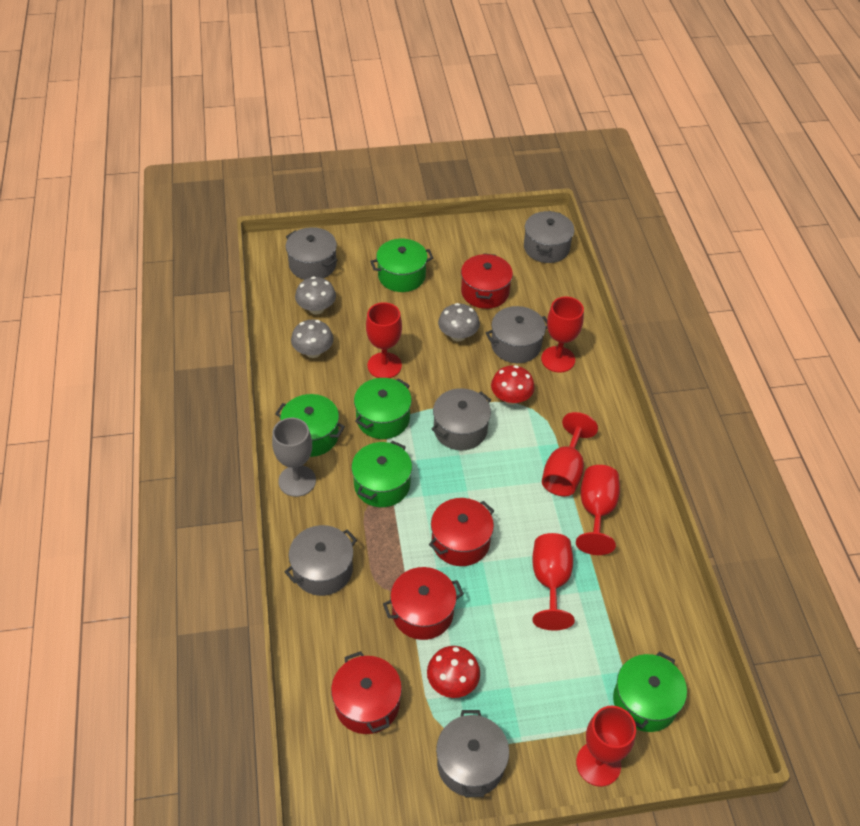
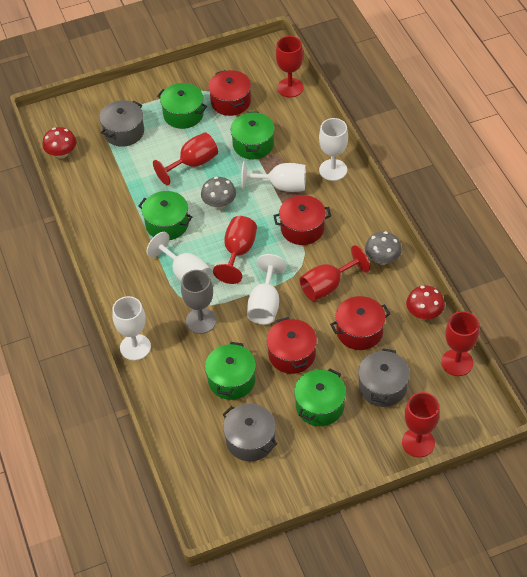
grey mushroom: [291,319,334,358] [295,276,336,315] [438,303,480,342] = 3 -> [201,177,236,209] [365,231,402,265] = 2
grey pot: [285,525,357,596] [286,227,337,280] [432,388,491,451] [436,710,509,797] [486,306,547,363] [524,211,574,263] = 6 -> [100,100,144,147] [222,404,277,461] [358,348,410,407] = 3
white goblet: none = 0 -> [112,296,151,361] [147,232,212,282] [241,161,306,192] [247,254,286,325] [319,118,348,181] = 5

